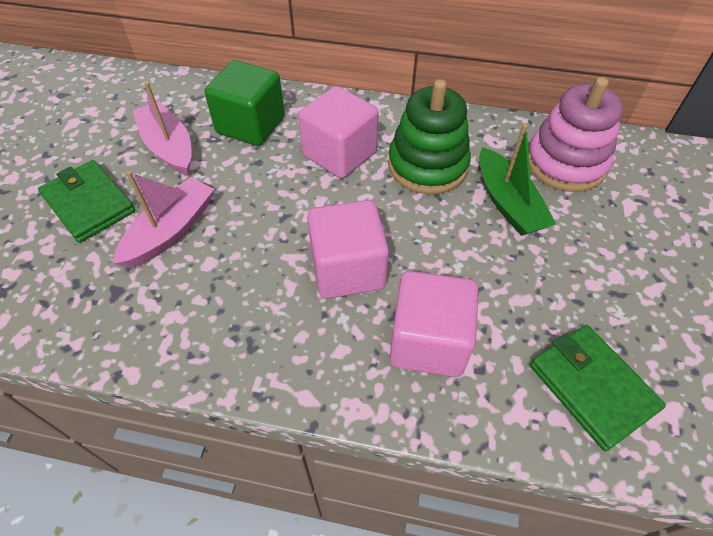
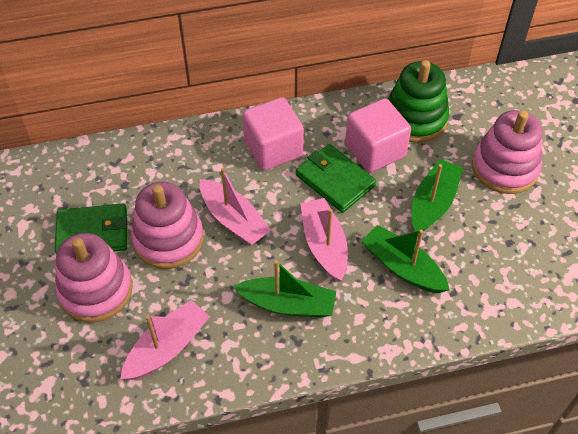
green boat: [479,124,556,236] = 1 -> [233,260,336,318] [361,225,450,293] [412,159,463,234] = 3
green cube: [204,60,285,146] = 1 -> none = 0
pink boat: [113,171,214,268] [133,82,192,176] = 2 -> [120,300,210,380] [200,168,271,245] [300,198,348,281] = 3
pink cube: [298,86,379,179] [307,200,389,299] [389,271,478,377] = 3 -> [242,97,304,170] [345,98,411,172] = 2
pink stacking toy: [528,77,623,192] = 1 -> [55,233,133,322] [131,182,204,269] [472,110,543,194] = 3

